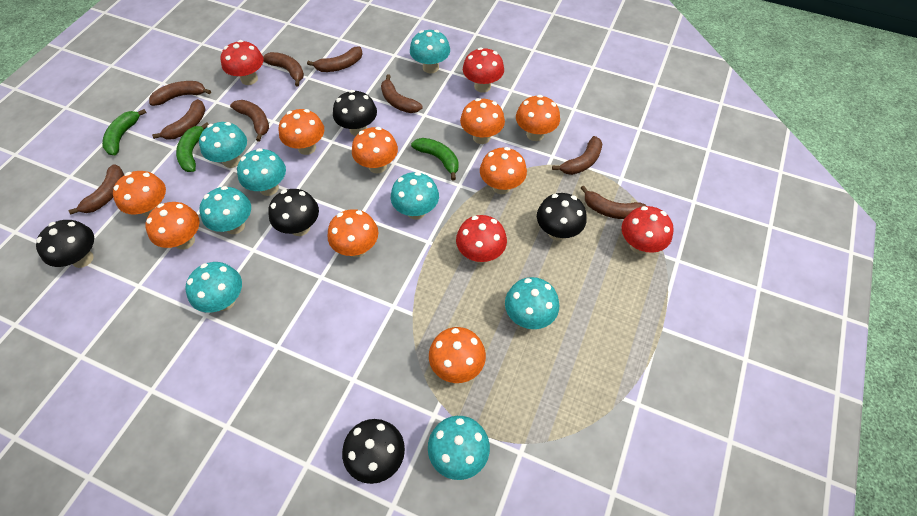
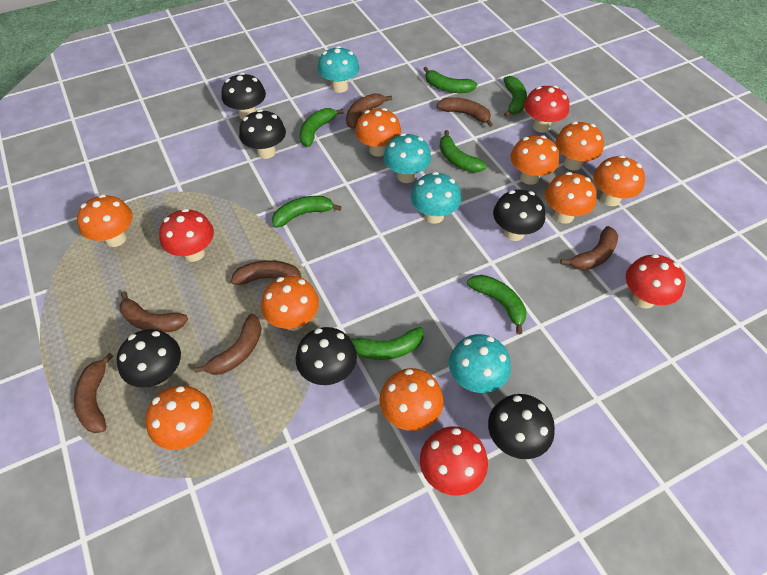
black mushroom: [36,220,94,268] [268,189,319,236] [333,90,377,136] [342,419,405,484] [537,193,587,240] = 5 -> [117,329,181,388] [222,73,266,120] [239,109,286,159] [296,327,357,385] [488,394,555,459] [493,190,545,241] = 6
brown banana: [69,164,124,214] [149,81,211,106] [152,99,206,139] [230,100,269,141] [263,52,304,87] [307,46,363,72] [381,74,423,113] [552,136,602,175] [581,186,646,219] = 9 -> [74,353,113,433] [119,291,188,332] [194,314,262,375] [231,260,301,285] [346,93,392,129] [437,97,493,127] [560,226,618,270] = 7
green banana: [102,109,147,155] [176,122,209,172] [411,138,459,180] = 3 -> [272,196,341,228] [300,108,344,147] [347,327,424,360] [424,67,477,93] [440,130,487,173] [467,275,526,334] [503,76,527,117] = 7
turquoise mushroom: [186,262,242,313] [199,122,247,168] [199,186,251,234] [237,148,286,196] [391,172,439,219] [410,30,450,74] [428,416,490,480] [505,277,559,329] = 8 -> [317,46,359,93] [383,133,431,183] [411,172,461,224] [449,334,511,393] = 4

